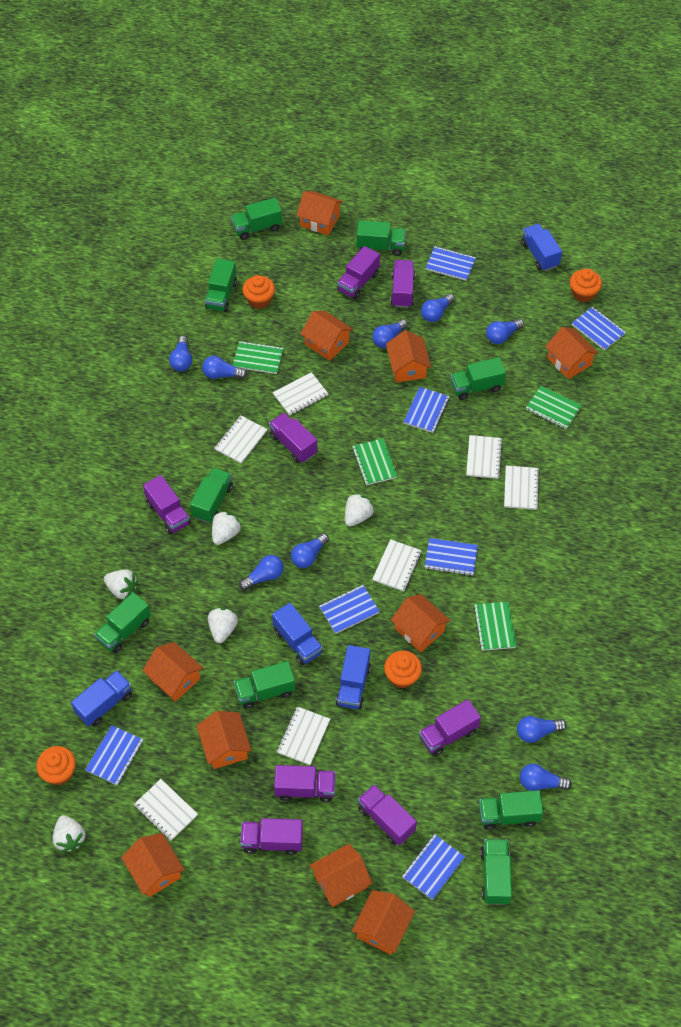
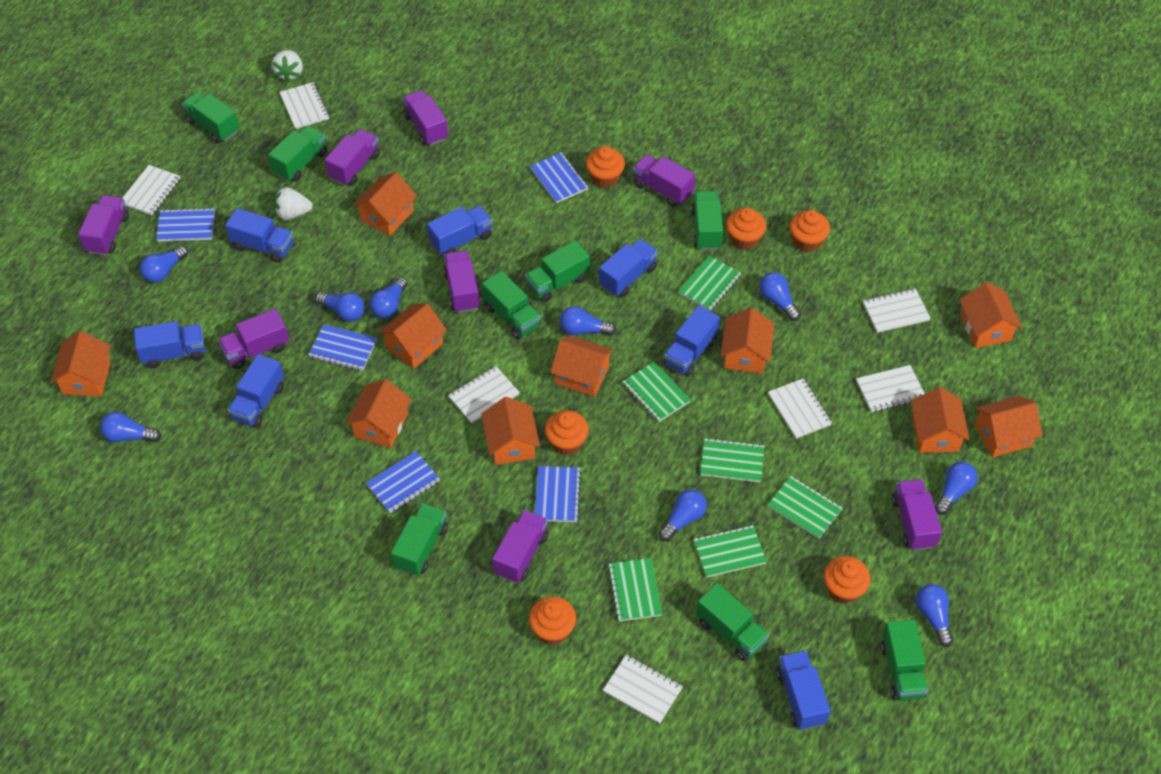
blue notebook: [85,725,143,785] [319,585,380,634] [402,834,465,900] [404,387,449,433] [425,538,478,576] [426,246,476,281] [572,306,626,350] = 7 -> [156,208,215,241] [309,324,377,371] [366,451,440,513] [530,152,588,203] [535,466,582,522] = 5
blue truck: [71,670,132,727] [272,603,323,665] [336,645,371,709] [521,224,562,271] = 4 -> [134,321,205,368] [225,208,293,263] [228,354,284,428] [427,205,492,255] [599,239,658,297] [663,305,720,376] [776,650,831,730] = 7
green notebook: [233,341,283,374] [352,438,397,485] [473,602,516,651] [526,386,582,429] = 4 -> [608,558,662,621] [622,362,691,422] [678,256,741,311] [694,525,767,578] [700,438,764,482] [768,476,842,539] = 6
green truck: [94,592,151,653] [190,468,233,523] [205,258,237,312] [231,198,282,240] [234,661,295,709] [356,220,406,256] [451,357,506,400] [479,790,544,830] [480,839,512,905] = 9 -> [181,92,239,143] [268,126,327,182] [391,503,448,576] [482,271,541,339] [525,240,590,303] [691,191,723,250] [697,583,769,661] [881,619,928,701] = 8
orange cupcake: [36,746,76,785] [243,275,275,309] [384,651,422,688] [570,269,602,302] = 4 -> [529,597,576,645] [545,410,589,455] [586,146,625,188] [726,208,766,250] [790,210,830,252] [824,556,871,604] = 6
white strawberry: [53,815,86,852] [104,569,138,599] [208,608,238,643] [212,511,242,545] [345,493,375,527] = 5 -> [272,50,303,82] [273,187,313,220] = 2

